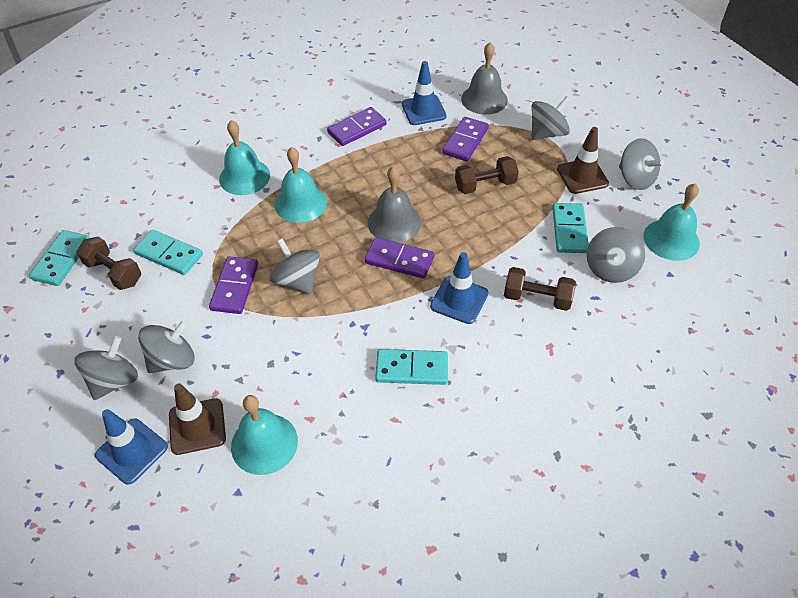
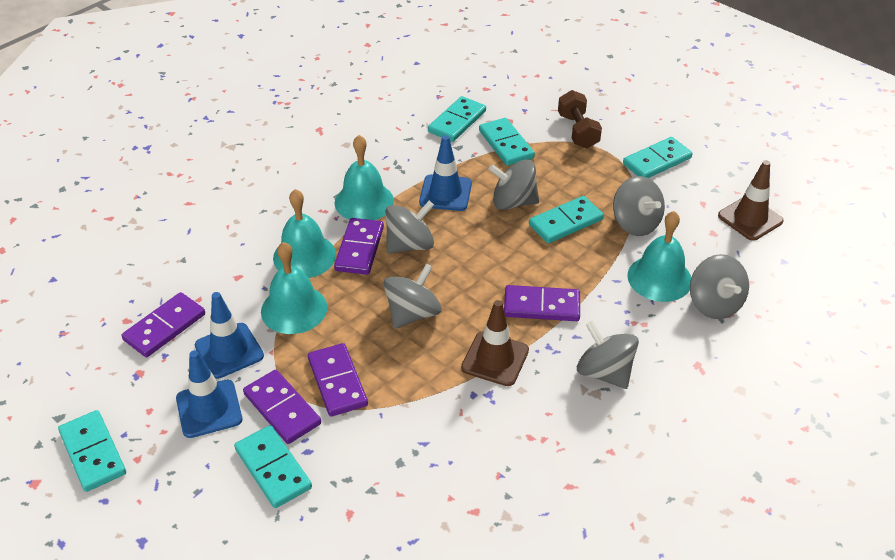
brown dumbbell: [77,236,141,290] [455,156,519,194] [504,267,576,311] = 3 -> [558,90,602,148] = 1
grey bell: [368,166,421,243] [461,42,508,115] = 2 -> none = 0
purple domino: [209,256,258,314] [327,107,387,146] [365,237,434,279] [442,117,489,161] = 4 -> [122,292,205,357] [243,370,321,444] [308,343,368,417] [334,218,384,275] [504,285,580,321] = 5
turquoise domino: [29,230,90,286] [133,230,203,275] [375,349,448,385] [552,203,589,253] = 4 -> [58,410,126,492] [234,425,312,508] [428,96,486,142] [479,118,535,166] [529,196,604,243] [623,137,692,178] = 6

